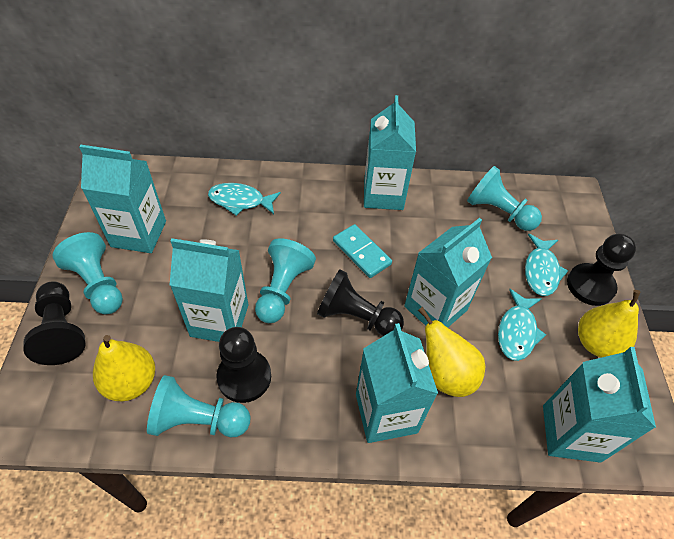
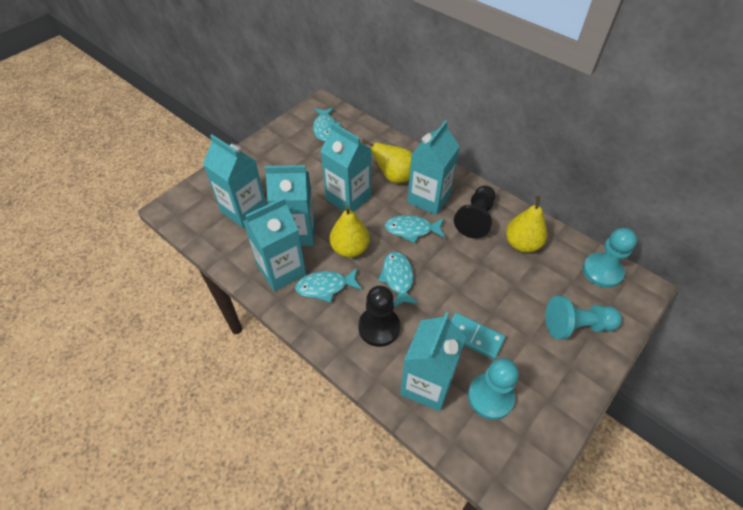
black pawn: [23,281,86,365] [216,327,271,403] [317,269,404,336] [567,234,636,306] = 4 -> [358,286,400,347] [454,186,495,238] = 2
turquoise fish: [208,183,281,216] [498,289,546,361] [525,234,568,296] = 3 -> [295,268,362,303] [313,107,342,141] [378,252,419,307] [384,215,445,243] = 4
turquoise pawn: [52,232,123,314] [147,375,251,438] [255,238,316,323] [467,166,542,231] = 4 -> [468,358,519,420] [545,296,622,339] [583,228,637,288] = 3

